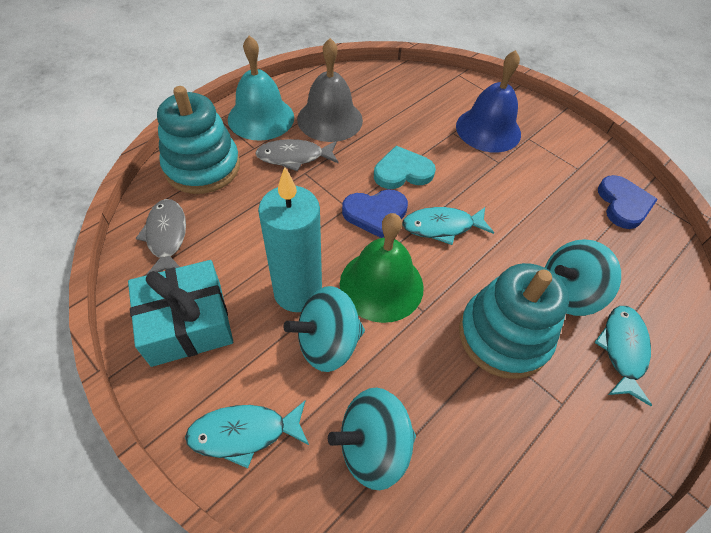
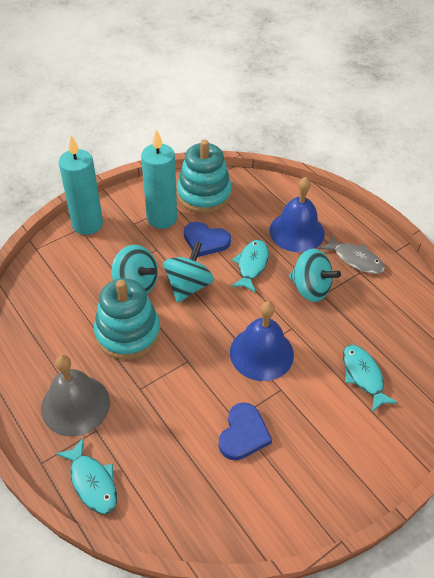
blue bell: [456,50,521,152] = 1 -> [230,301,294,381] [270,177,325,252] = 2
green bell: [340,213,424,323] = 1 -> none = 0
grey fish: [135,199,186,275] [255,139,339,171] = 2 -> [319,235,385,274] = 1
turquoise bell: [228,35,294,141] = 1 -> none = 0
turquoise candle: [258,167,322,312] = 1 -> [59,136,103,235] [141,129,177,229] = 2
turquoise gift: [128,260,233,367] = 1 -> none = 0
turquoise heart: [374,146,436,189] = 1 -> none = 0

